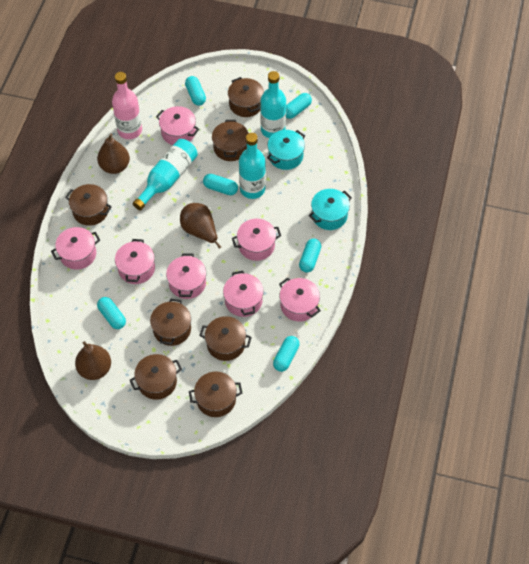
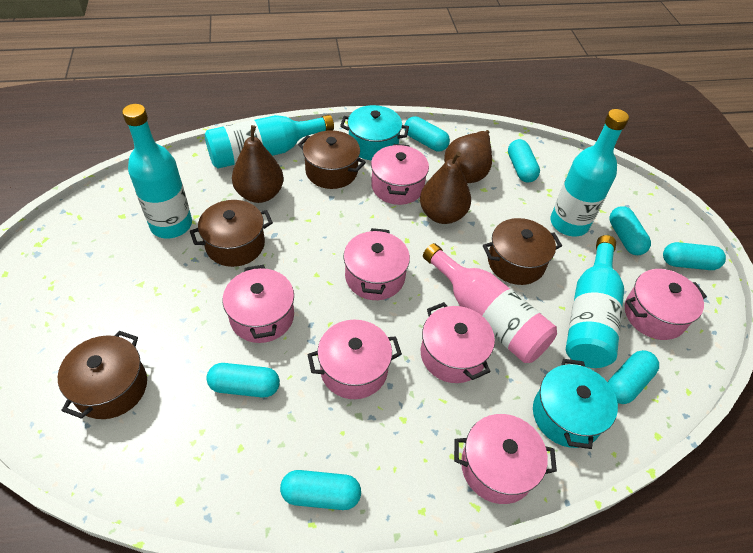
brown pot: [65,184,112,226] [130,354,182,400] [150,298,191,346] [189,371,242,417] [199,316,252,361] [212,120,248,161] [228,77,264,117] = 7 -> [58,331,147,419] [190,200,273,267] [298,130,366,189] [483,218,562,285] = 4
turquoise bottle: [133,139,198,210] [239,133,266,199] [260,71,286,138] = 3 -> [122,104,192,238] [205,115,334,169] [550,109,629,236] [566,235,624,368] = 4
turquoise capsule: [97,297,126,329] [185,76,206,106] [203,174,238,195] [273,336,300,372] [286,93,312,119] [299,238,321,273] = 6 -> [206,363,280,397] [280,470,361,510] [404,116,450,151] [508,139,540,182] [608,350,659,404] [610,206,651,255] [663,242,726,270] = 7

